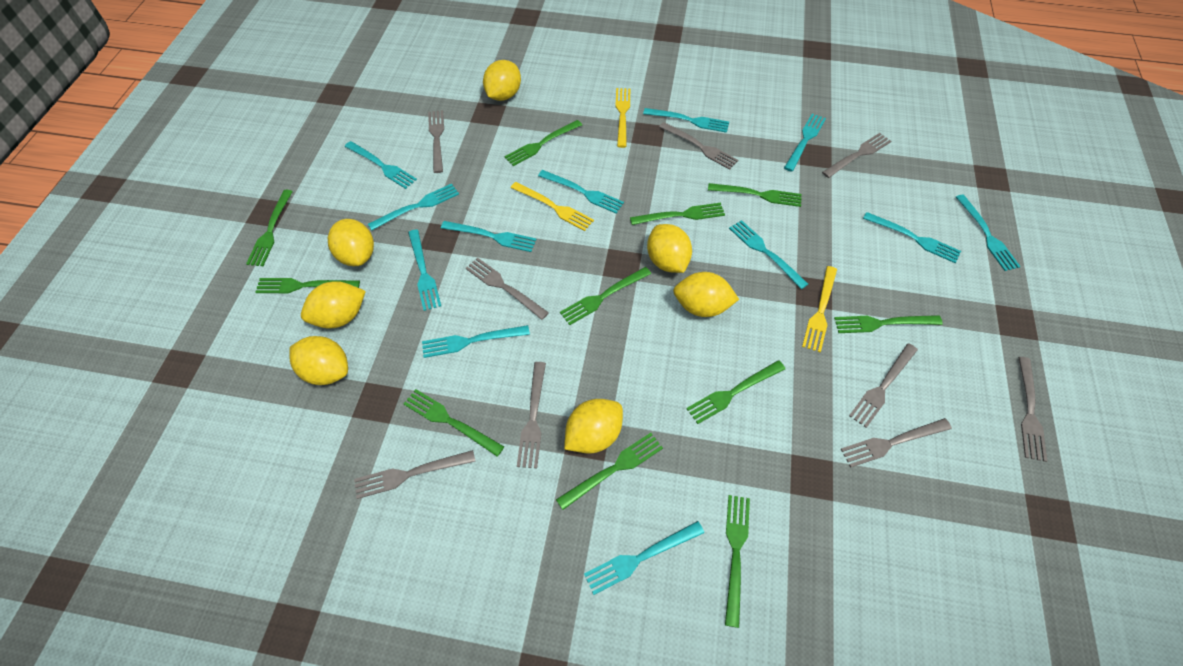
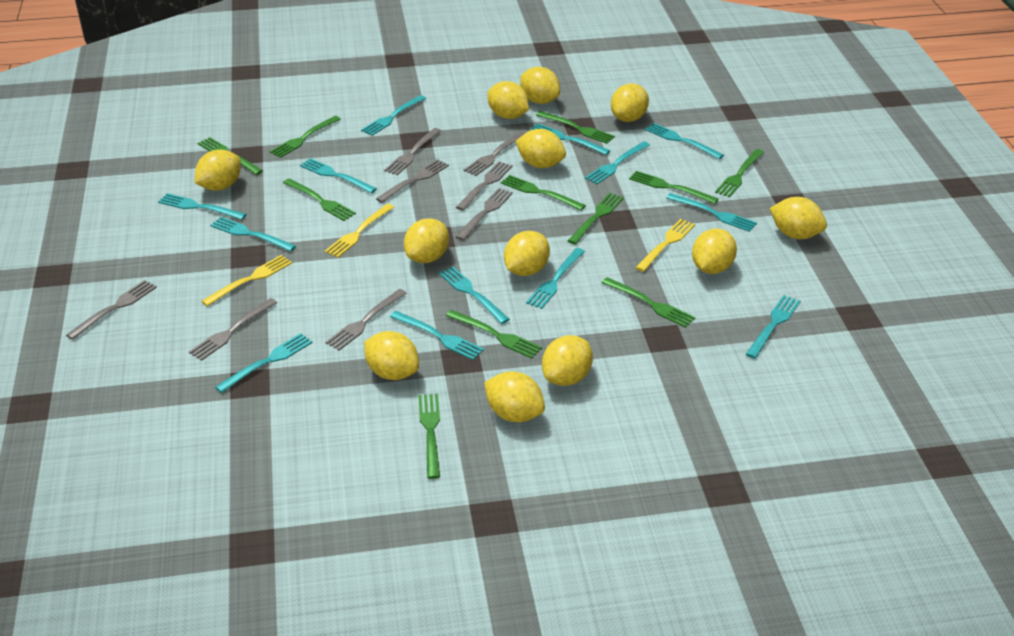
grey fork: [354,450,476,499] [428,110,444,173] [466,258,549,320] [517,362,546,468] [659,122,738,170] [822,133,891,178] [841,418,952,468] [849,343,918,428] [1018,357,1047,462] = 9 -> [66,280,157,340] [189,298,277,361] [325,289,407,351] [376,159,449,203] [384,128,441,175] [456,162,513,211] [456,188,513,241] [464,131,525,176] = 8
turquoise fork: [345,141,417,189] [368,184,459,230] [408,229,441,311] [422,325,530,358] [441,221,536,252] [538,170,624,214] [584,521,704,595] [643,108,729,133] [729,220,808,289] [784,114,826,172] [863,212,961,263] [956,194,1021,271] = 12 -> [158,193,247,220] [210,217,296,252] [215,333,313,393] [300,158,377,193] [361,95,426,136] [390,311,484,360] [439,266,510,324] [526,248,585,309] [530,123,610,155] [585,141,650,184] [645,123,724,159] [666,193,757,232] [746,295,801,359] = 13
yellow lemon: [289,336,348,385] [301,281,366,328] [328,219,374,266] [483,60,521,101] [564,399,623,454] [647,224,692,273] [673,272,739,317] = 7 -> [195,150,241,191] [364,331,419,380] [404,218,449,263] [484,371,545,422] [488,81,529,119] [504,231,550,276] [515,129,566,168] [520,67,560,104] [542,335,593,386] [611,83,649,122] [692,228,737,274] [769,197,827,239] = 12

